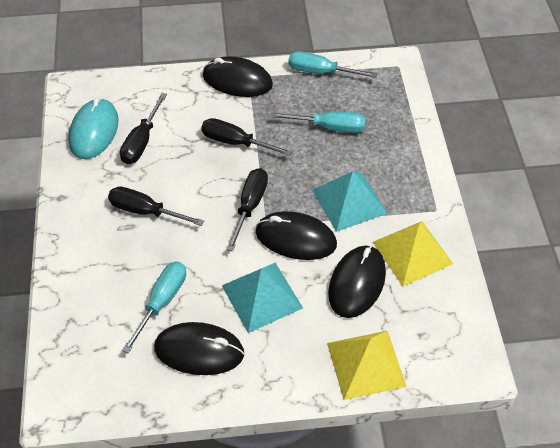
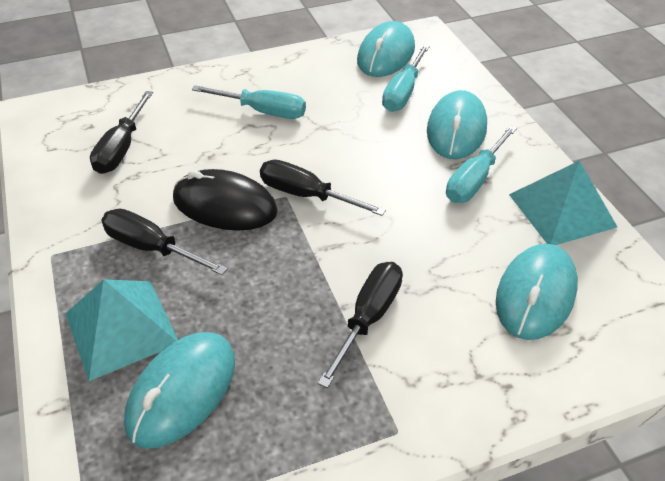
black mouse: [154,322,245,375] [203,56,273,97] [256,211,337,260] [328,245,386,318] = 4 -> [173,169,278,231] = 1
turquoise mouse: [68,98,119,159] = 1 -> [124,332,235,449] [357,21,415,77] [427,90,487,159] [496,244,578,340] = 4
yellow pyramid: [327,331,407,400] [373,221,453,286] = 2 -> none = 0

